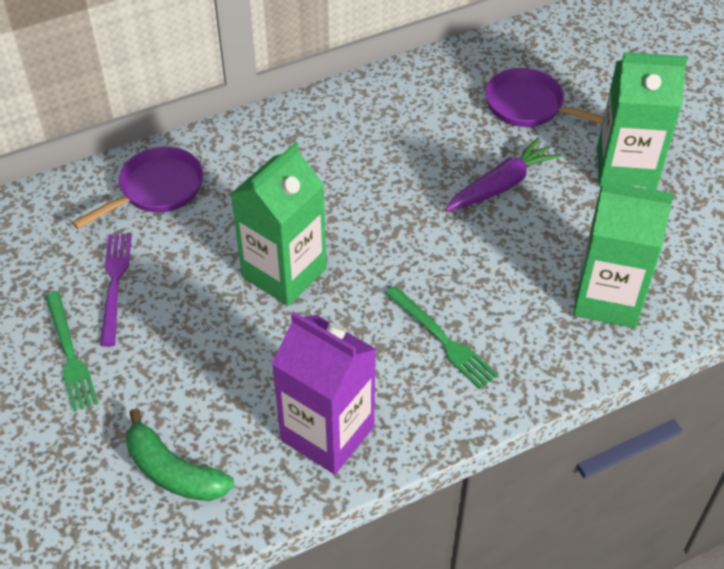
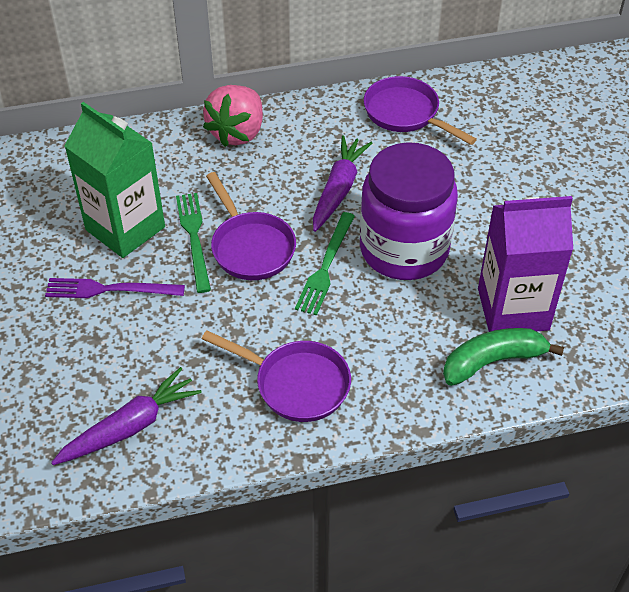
green carton: [231,142,327,306] [573,181,674,328] [597,52,688,190] = 3 -> [64,102,165,258] = 1
pink strawberry: none = 0 -> [203,85,263,147] = 1
purple carrot: [445,137,561,211] = 1 -> [51,367,202,465] [313,135,372,232] = 2
purple jar: none = 0 -> [360,142,458,280] = 1
purple pan: [72,147,203,229] [485,68,604,127] = 2 -> [202,330,351,422] [206,172,296,280] [364,76,477,145] = 3

